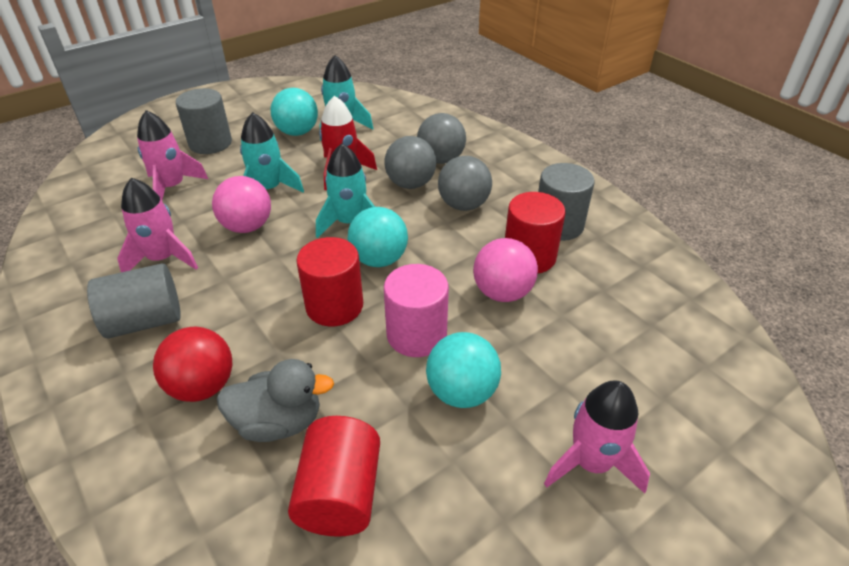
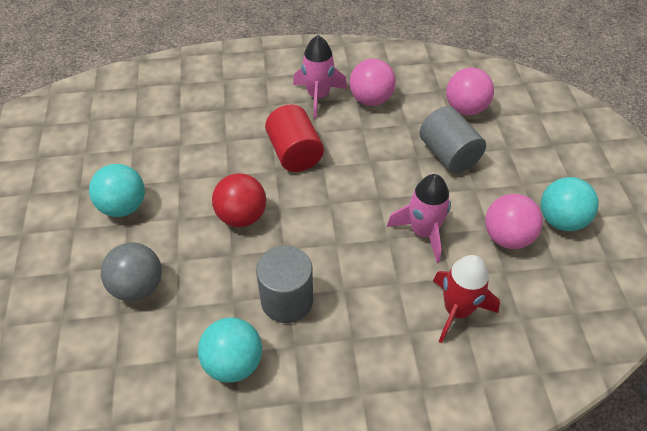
grey ball: [384,136,436,189] [417,113,466,164] [438,156,492,211] = 3 -> [101,242,162,301] = 1
grey cylinder: [87,263,181,339] [176,88,232,154] [538,163,595,241] = 3 -> [256,246,313,323] [419,106,486,173] = 2
grey duck: [217,359,334,442] = 1 -> none = 0
pink ball: [212,176,271,233] [473,238,538,302] = 2 -> [350,59,396,106] [446,68,494,115] [485,194,543,249] = 3
pink cylinder: [384,264,449,357] = 1 -> none = 0
pink rocket: [117,178,198,272] [137,110,208,200] [544,380,650,494] = 3 -> [293,35,347,118] [387,174,451,263] = 2
red cylinder: [288,416,380,537] [296,237,363,326] [505,192,566,273] = 3 -> [265,104,324,172] = 1
turquoise rocket: [240,112,304,193] [316,143,375,238] [320,55,373,141] = 3 -> none = 0

